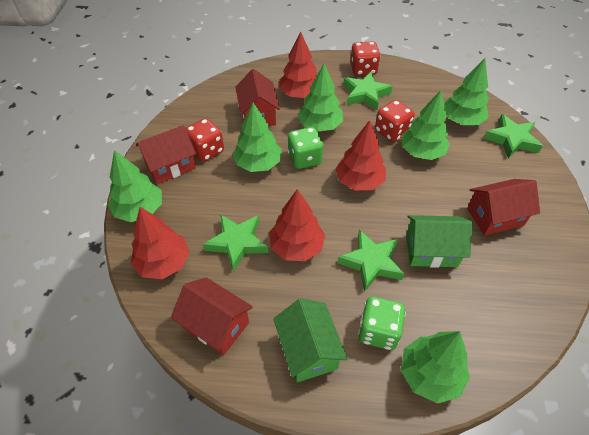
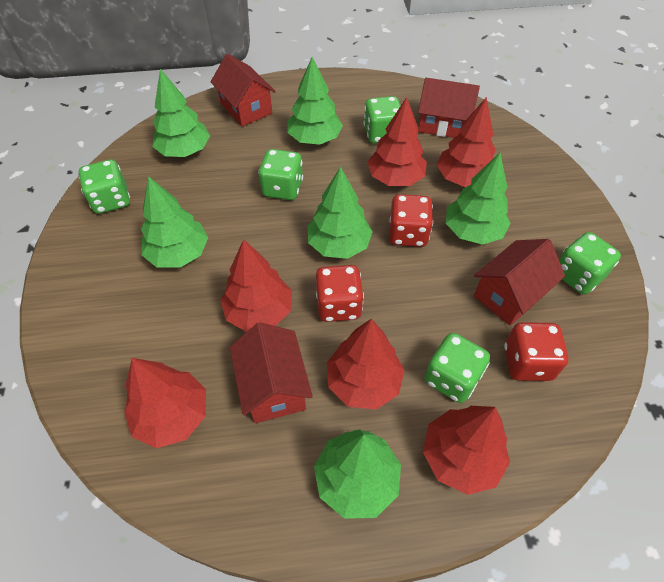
green dice: [288,127,323,169] [358,296,406,350] = 2 -> [79,159,130,214] [258,149,303,200] [364,96,401,144] [424,333,490,403] [559,232,621,294] = 5
green house: [273,298,347,382] [406,215,473,268] = 2 -> none = 0
green star: [203,214,268,272] [337,230,404,292] [343,72,393,110] [483,114,543,159] = 4 -> none = 0
red tree: [131,207,190,279] [269,189,325,261] [279,32,317,98] [336,120,386,190] = 4 -> [124,358,206,448] [221,239,292,332] [327,319,405,410] [368,97,427,186] [423,406,510,495] [437,97,496,187] = 6

